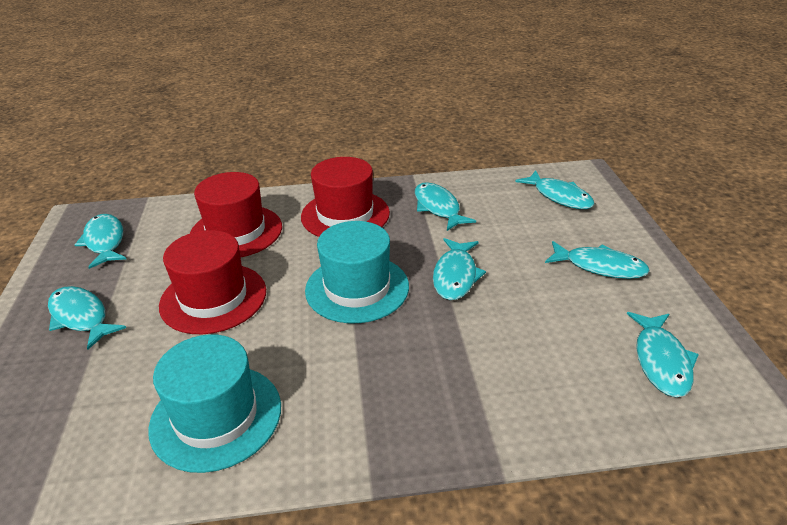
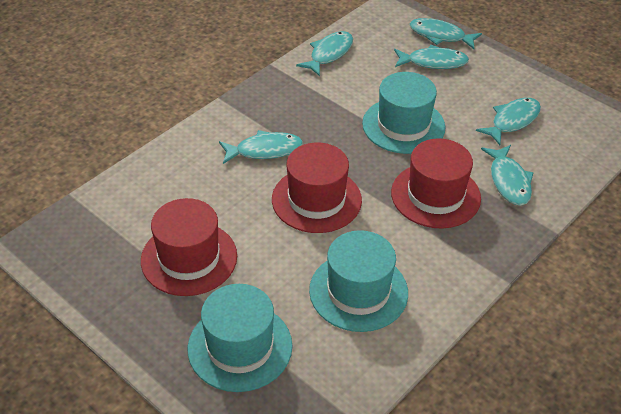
turquoise fish: [48,286,126,349] [75,214,126,269] [415,182,476,231] [433,238,486,300] [515,170,594,209] [545,241,650,279] [627,312,699,397] = 7 -> [219,130,303,164] [296,31,353,76] [394,45,469,69] [409,18,482,49] [476,98,541,145] [481,145,534,206] = 6
turquoise hat: [148,334,281,473] [305,221,409,323] = 2 -> [188,284,292,392] [309,230,408,332] [362,72,445,154] = 3

